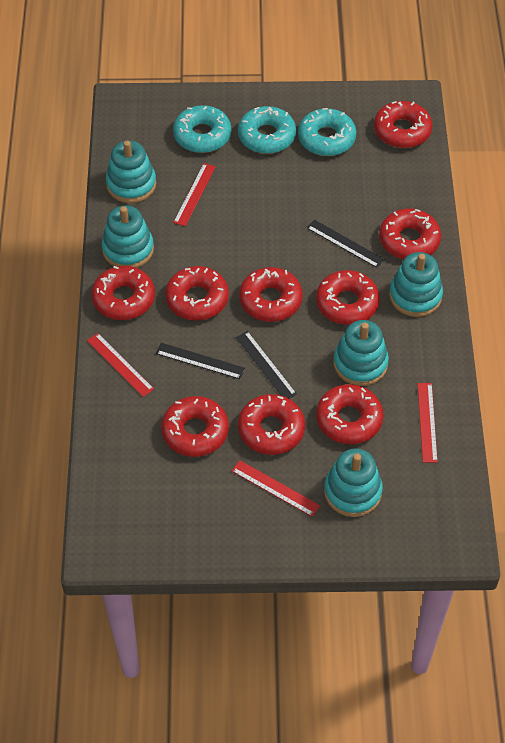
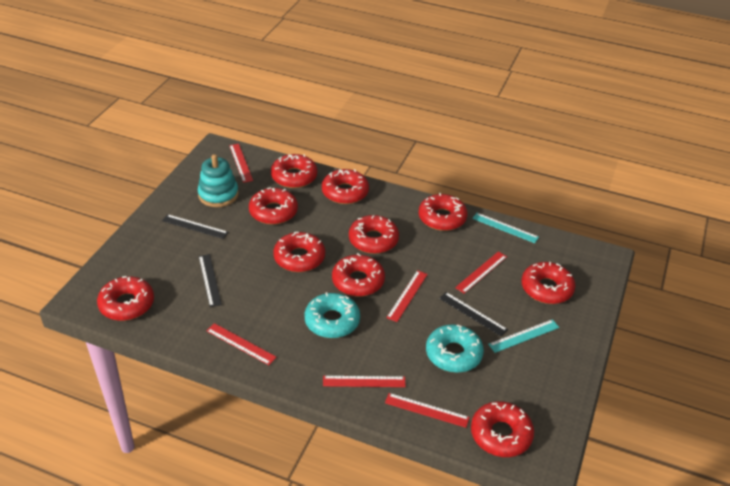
red donut: [91,266,155,320] [161,396,229,457] [165,266,229,321] [238,394,305,455] [239,267,303,322] [316,270,380,325] [316,384,384,444] [374,101,432,148] [379,209,441,259] = 9 -> [97,276,154,321] [249,187,298,225] [271,154,317,188] [273,232,325,272] [322,169,369,204] [332,253,385,297] [349,215,399,254] [419,193,467,231] [471,401,534,457] [521,262,575,304] = 10
red ruler: [87,333,154,397] [173,163,216,226] [232,460,320,517] [418,383,438,463] = 4 -> [207,323,277,365] [229,144,253,183] [323,376,406,387] [385,393,470,428] [386,270,428,322] [455,251,507,293] = 6
turquoise donut: [173,105,231,153] [238,106,296,154] [298,108,356,156] = 3 -> [304,292,360,338] [426,324,484,373] = 2
turquoise ruler: none = 0 -> [472,213,539,243] [488,319,559,353] = 2
turquoise stacking toy: [102,206,154,268] [106,141,156,203] [324,449,383,517] [334,320,389,386] [389,252,443,317] = 5 -> [198,154,239,207] = 1

